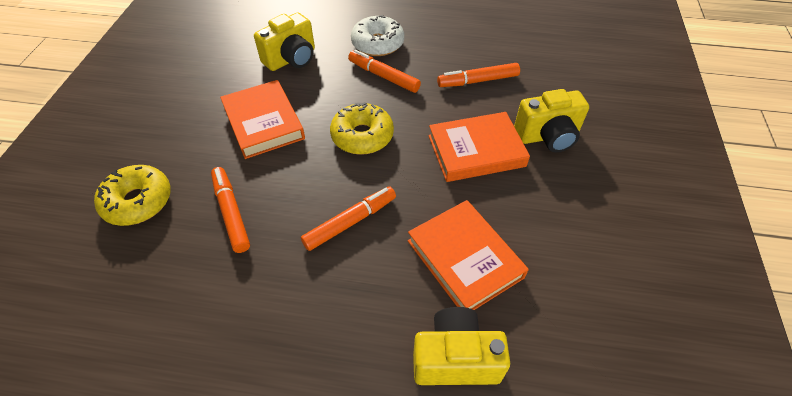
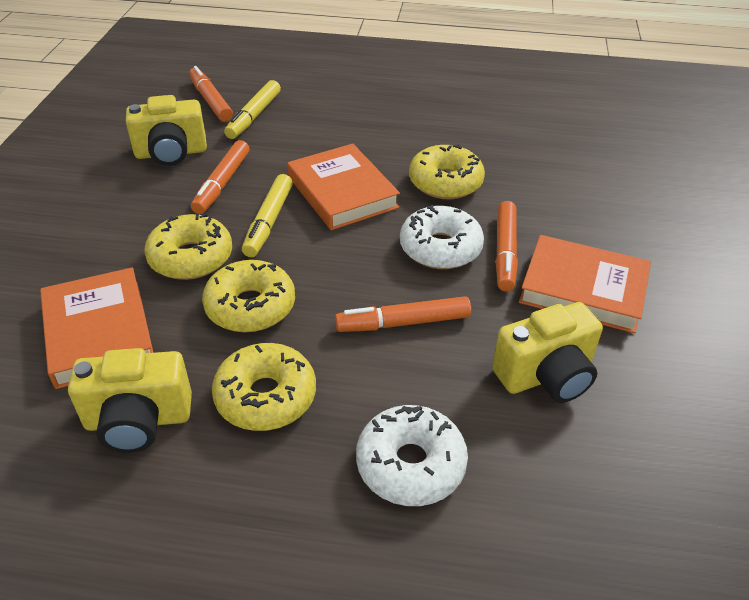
white donut: [351,15,404,56] = 1 -> [356,405,468,506] [400,205,484,269] = 2
yellow donut: [94,165,171,226] [330,102,394,155] = 2 -> [144,214,232,280] [202,260,295,332] [212,343,316,431] [409,144,485,199] = 4
yellow marker: none = 0 -> [224,80,281,139] [242,174,293,257] = 2

